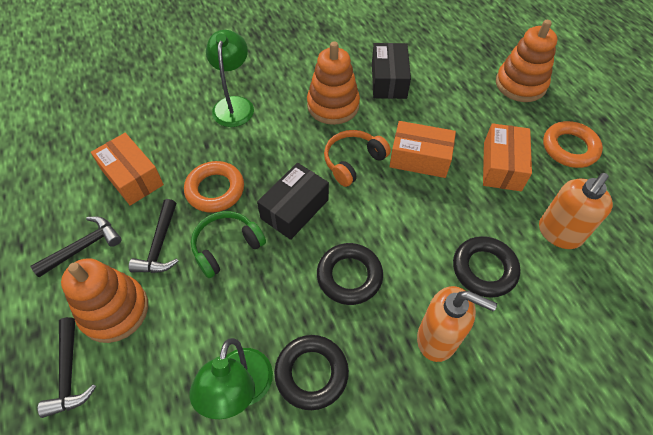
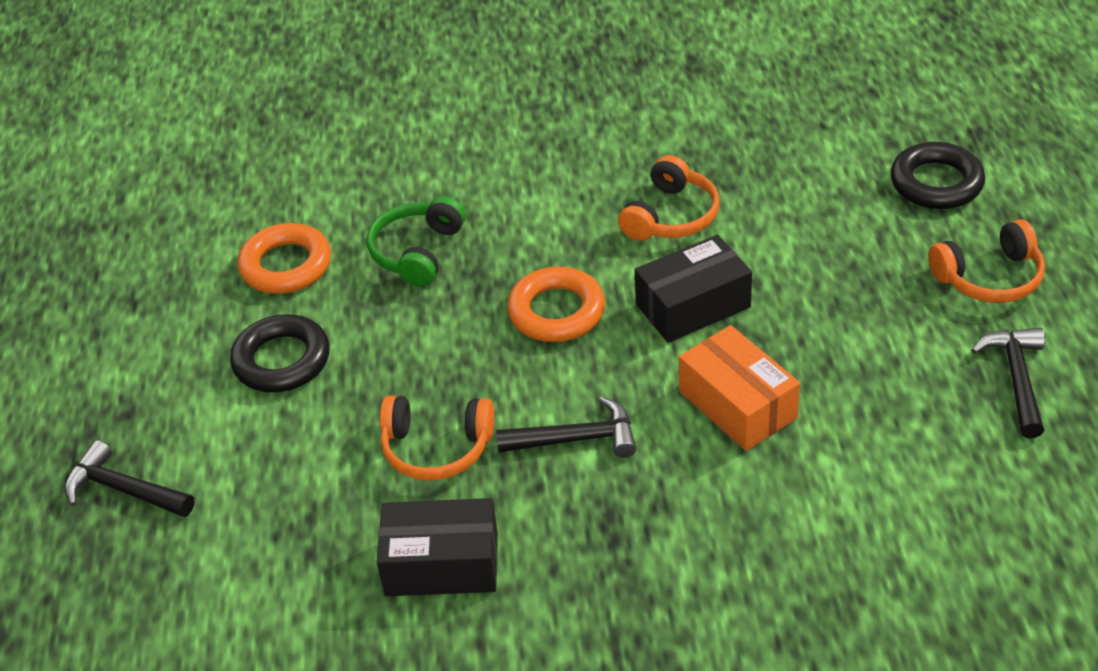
black ring: [274,335,349,410] [317,243,383,305] [453,236,520,298] = 3 -> [230,314,330,393] [891,142,985,209] = 2
green lamp: [189,338,273,419] [206,30,254,127] = 2 -> none = 0
orange box: [91,133,164,206] [389,121,456,178] [483,123,532,191] = 3 -> [679,325,800,451] = 1
orange headphones: [324,130,391,187] = 1 -> [380,395,494,481] [618,155,719,241] [928,219,1045,303] = 3
orange soap dispenser: [417,286,497,362] [539,173,613,249] = 2 -> none = 0
orange stacking toy: [61,258,148,343] [307,41,360,125] [496,20,557,102] = 3 -> none = 0

